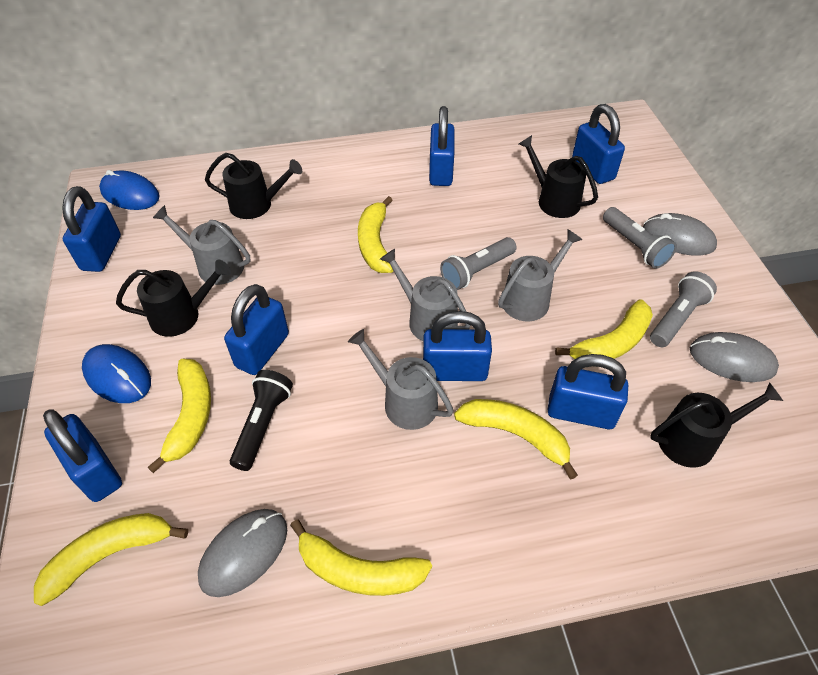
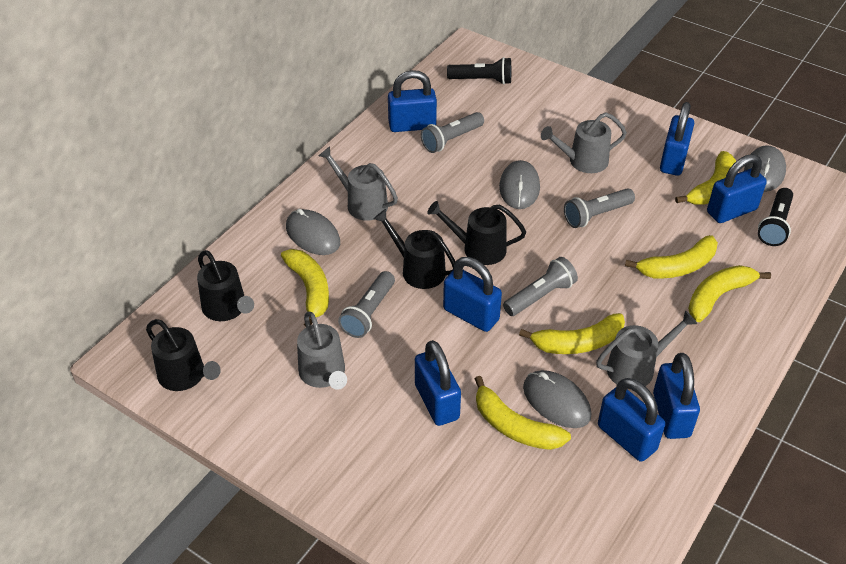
black flashlight: [230,370,293,471] = 1 -> [447,57,511,85] [758,188,793,246] = 2
blue mouse: [82,344,151,403] [99,170,159,210] = 2 -> none = 0
grey flashlight: [440,237,517,290] [603,207,677,269] [650,271,717,347] = 3 -> [338,271,395,338] [421,112,484,153] [503,257,578,316] [564,188,635,228] = 4
grey mouse: [198,509,287,597] [643,213,717,256] [690,332,779,382] = 3 -> [286,208,340,255] [499,160,540,209] [523,370,591,428] [744,145,786,192] = 4

